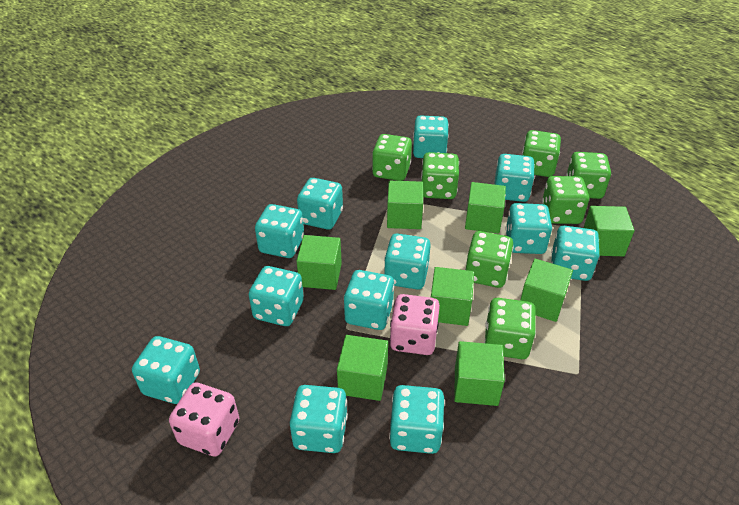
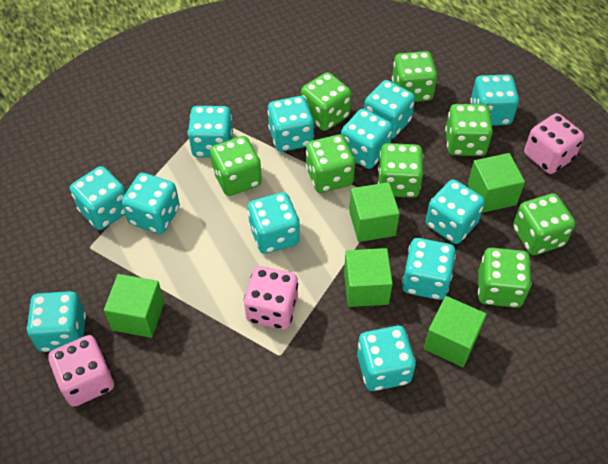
green cube: [296,235,342,290] [337,335,388,401] [387,181,423,229] [431,267,474,326] [454,341,505,406] [465,182,506,233] [520,259,573,322] [584,206,634,256] = 8 -> [104,274,164,338] [344,248,393,307] [349,182,400,242] [424,296,486,367] [468,153,525,213] = 5
green dice: [372,134,412,181] [421,152,459,199] [465,231,514,288] [484,298,536,359] [522,130,561,177] [542,176,589,224] [566,152,611,199] = 7 -> [210,136,262,196] [301,72,352,131] [306,134,355,193] [378,143,423,198] [392,51,437,102] [445,104,493,156] [478,248,531,308] [513,193,575,255] = 8
pink dice: [169,383,239,457] [390,294,440,355] = 2 -> [48,335,114,407] [244,266,298,330] [524,113,584,174] = 3

